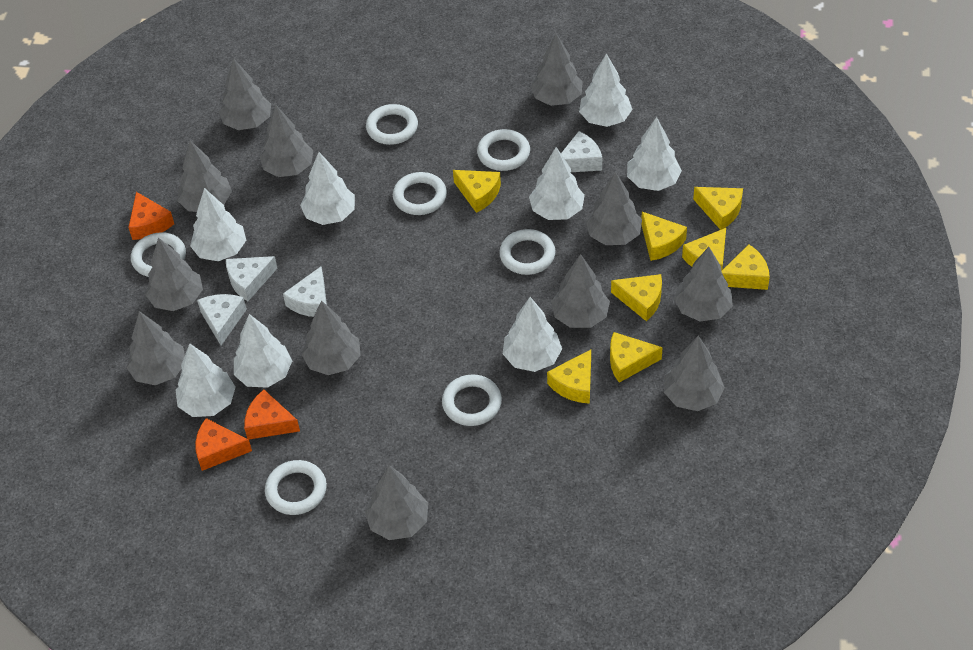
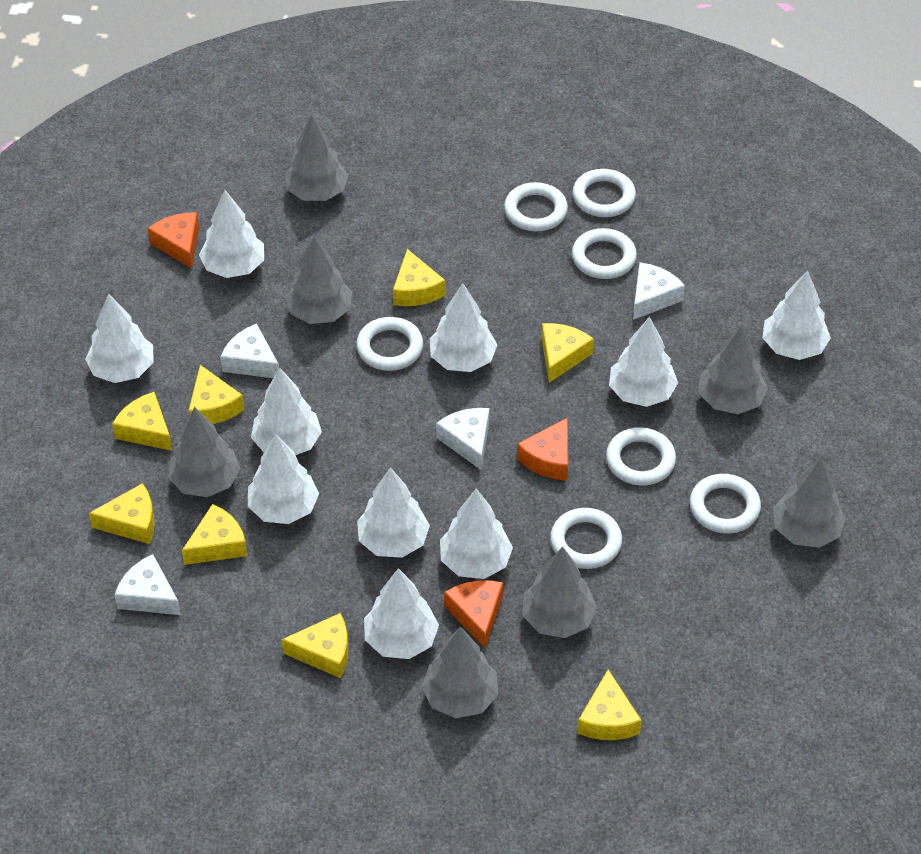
grey tree: [127,311,185,385] [145,237,203,311] [177,141,232,212] [219,58,271,130] [260,105,313,177] [301,300,361,375] [365,465,428,540] [530,33,583,106] [551,254,610,328] [585,172,642,245] [664,335,725,411] [674,247,733,321] = 12 -> [169,407,240,497] [285,114,349,201] [285,235,352,324] [421,626,498,718] [523,547,597,638] [699,325,768,414] [773,457,846,548] = 7
white tree: [176,344,236,417] [190,188,246,261] [234,314,292,388] [300,152,355,225] [503,297,562,372] [529,147,585,220] [579,53,633,127] [627,117,682,191] = 8 -> [85,293,154,383] [199,190,264,278] [248,434,319,524] [251,368,322,455] [357,467,430,558] [364,568,439,659] [430,283,498,372] [440,489,513,579] [609,317,678,407] [763,270,831,360] = 10

